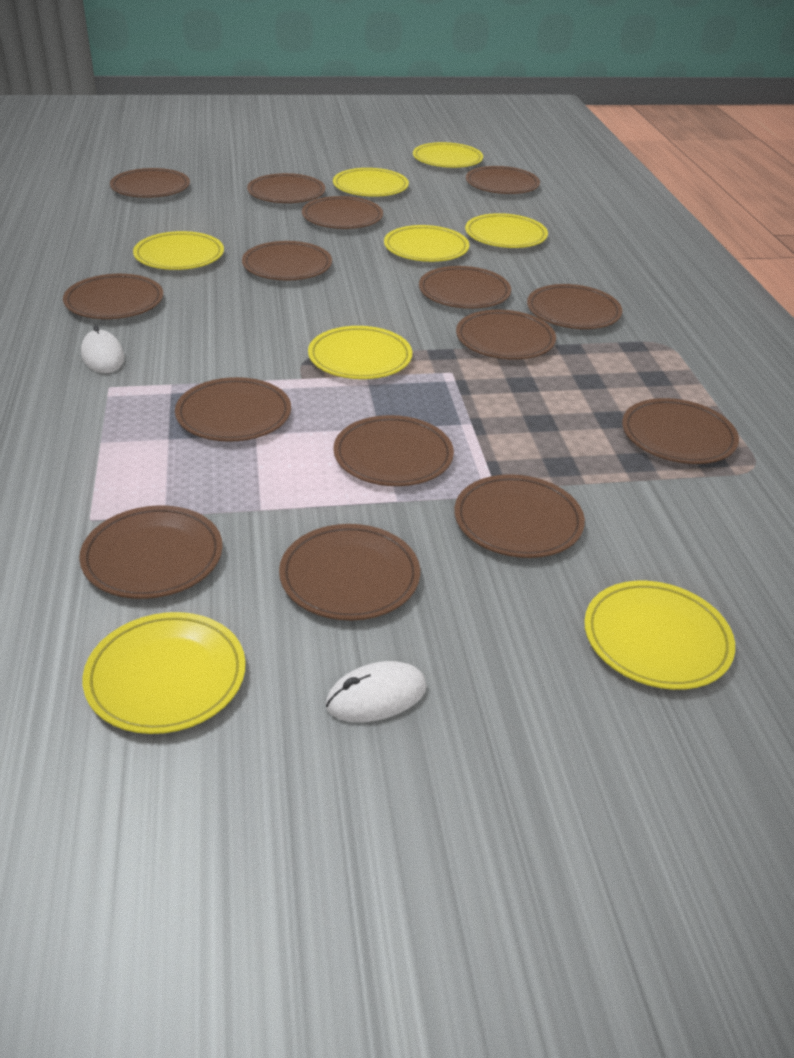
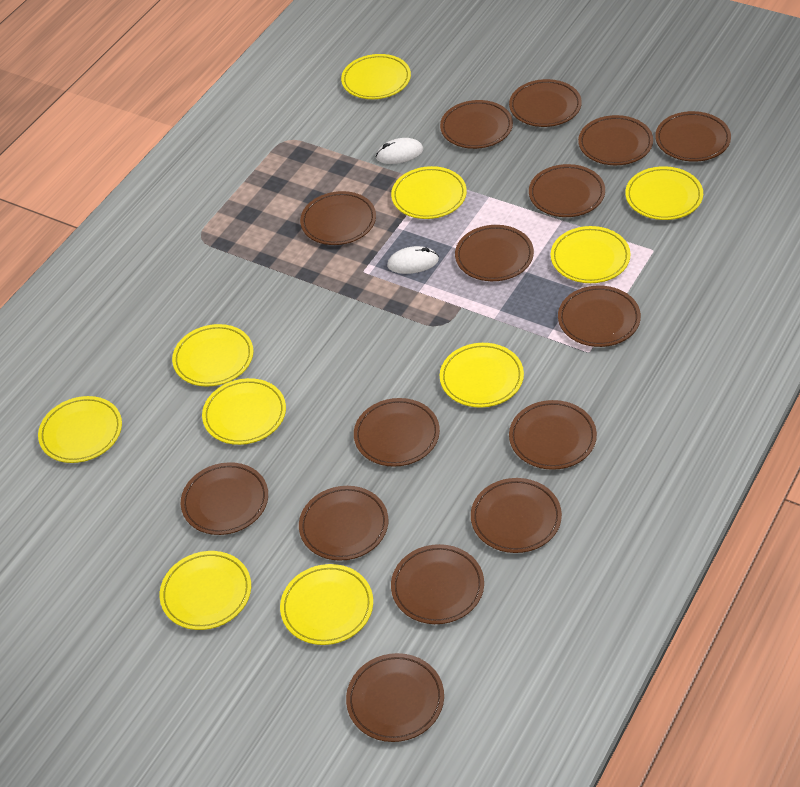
yellow plate: [83,612,246,734] [133,231,224,270] [308,326,412,379] [333,168,409,197] [384,225,469,262] [413,142,483,168] [465,213,548,248] [584,581,735,690] = 8 -> [38,396,122,463] [160,551,251,630] [172,324,253,387] [202,378,286,445] [280,564,373,645] [341,54,411,99] [391,166,467,219] [440,343,524,408] [551,226,631,283] [625,166,703,220] = 10

